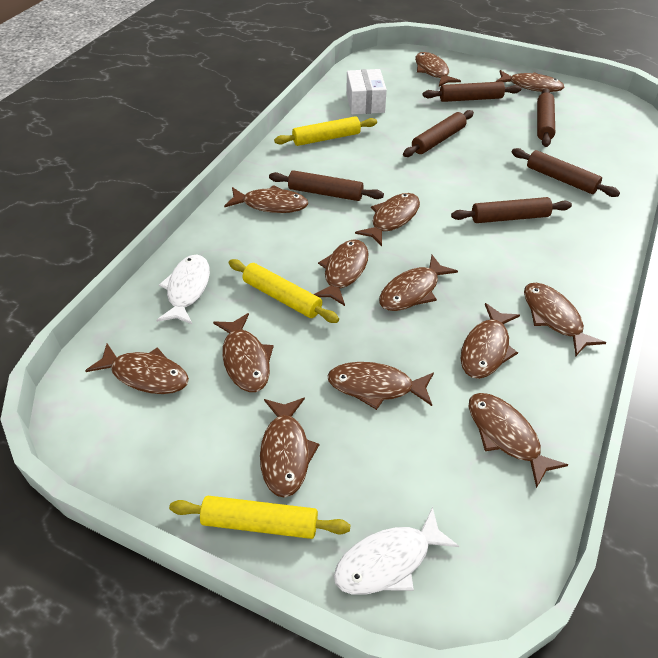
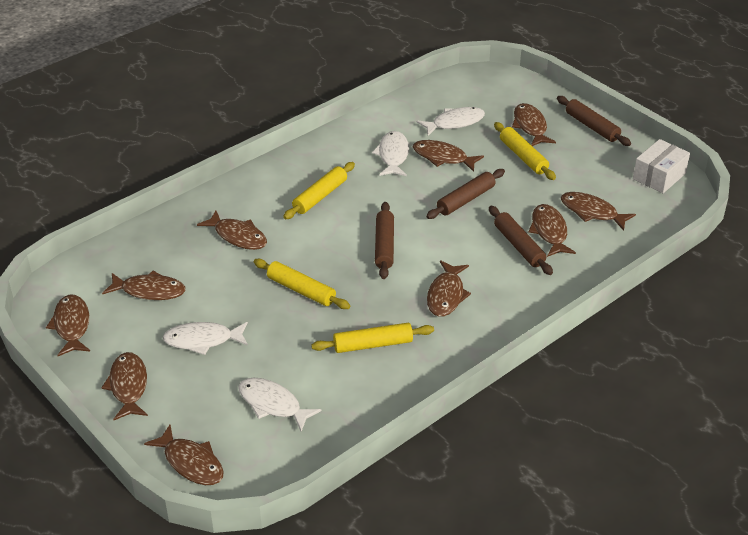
brown fish: [85,343,189,394] [213,313,274,392] [224,185,308,213] [260,398,320,498] [314,240,369,306] [327,362,434,410] [355,193,420,246] [379,255,458,311] [415,52,461,86] [461,303,520,379] [469,393,568,488] [496,70,564,92] [524,283,606,356] = 13 -> [46,295,90,356] [101,352,148,420] [102,271,186,300] [144,425,224,485] [197,211,267,250] [413,140,484,172] [427,260,471,317] [512,103,556,146] [529,204,576,257] [561,192,636,231] = 10
brown rolling pin: [269,170,384,201] [403,110,474,157] [423,81,521,102] [451,197,572,223] [511,148,620,197] [537,88,555,147] = 6 -> [375,202,394,279] [426,169,505,219] [489,206,553,275] [557,96,631,146] = 4
white fish: [156,255,210,325] [334,507,459,595] = 2 -> [163,322,248,355] [238,378,321,432] [372,131,409,176] [417,107,485,136] = 4
yellow rolling pin: [169,496,350,539] [228,259,339,323] [274,116,377,146] = 3 -> [254,259,350,309] [283,162,355,219] [311,323,434,353] [494,122,556,180] = 4

